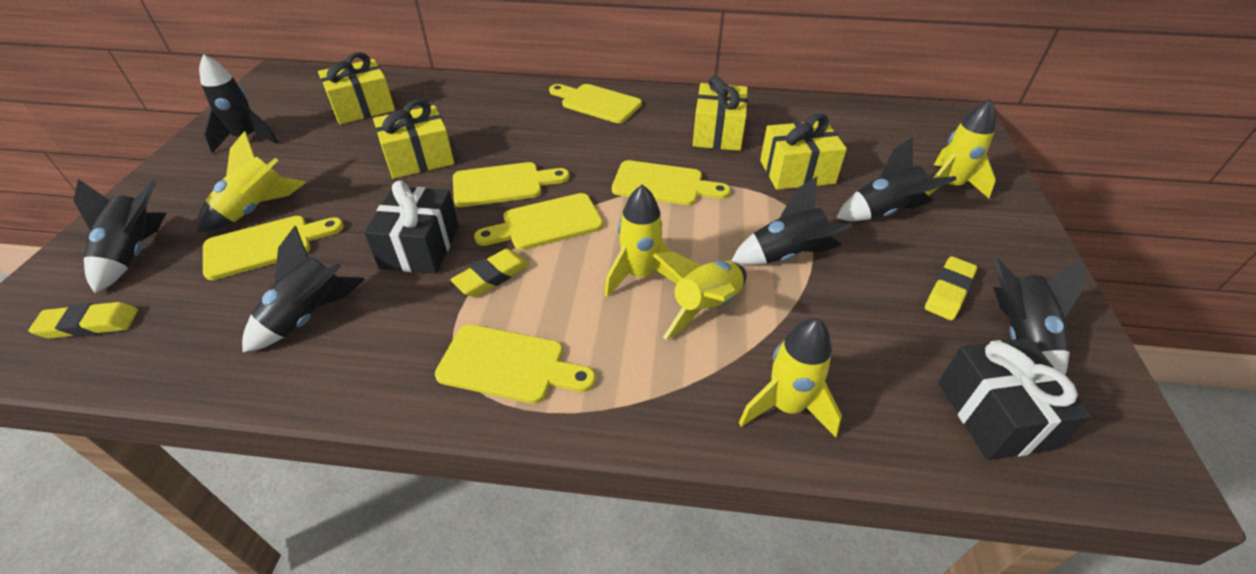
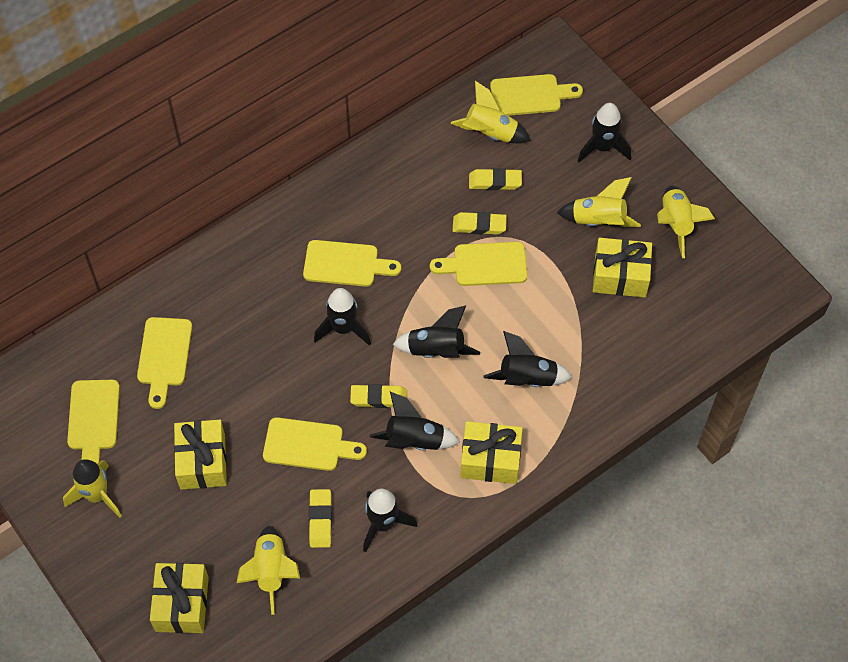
black gift: [364,181,459,274] [938,338,1092,460] = 2 -> none = 0
yellow eraser: [29,302,138,339] [450,249,530,297] [925,256,977,321] = 3 -> [309,489,332,548] [350,384,407,408] [452,212,507,235] [469,168,522,190] = 4

